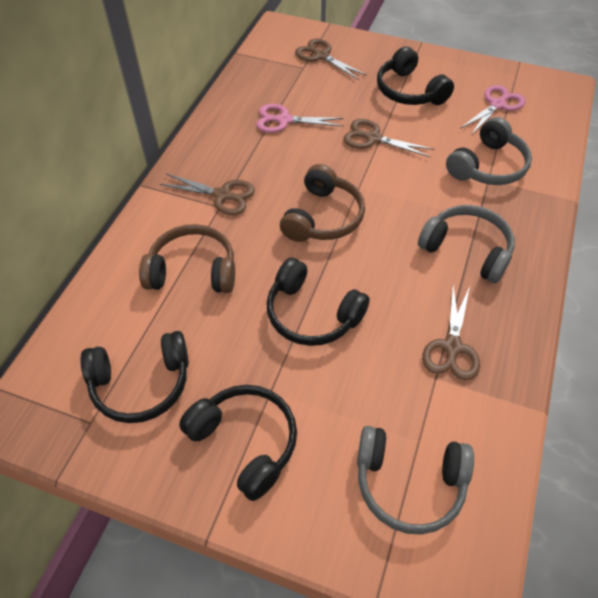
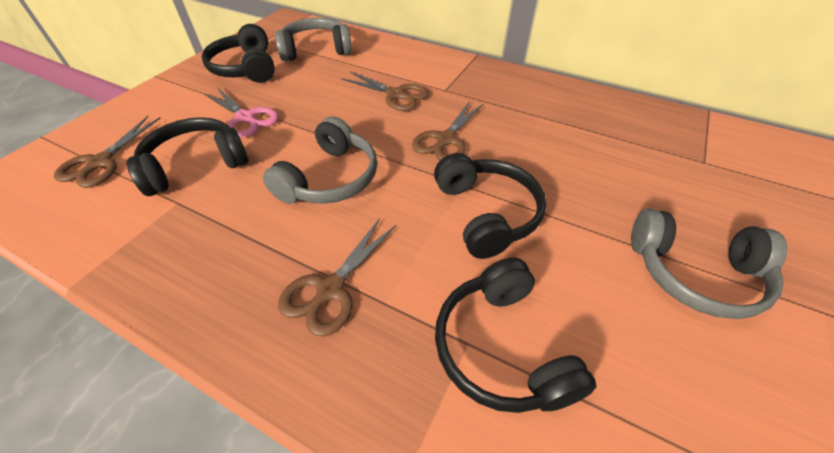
brown headphones: [139,224,235,293] [280,164,365,242] = 2 -> none = 0
pink scissors: [256,104,344,133] [460,85,526,134] = 2 -> [204,87,279,137] = 1

